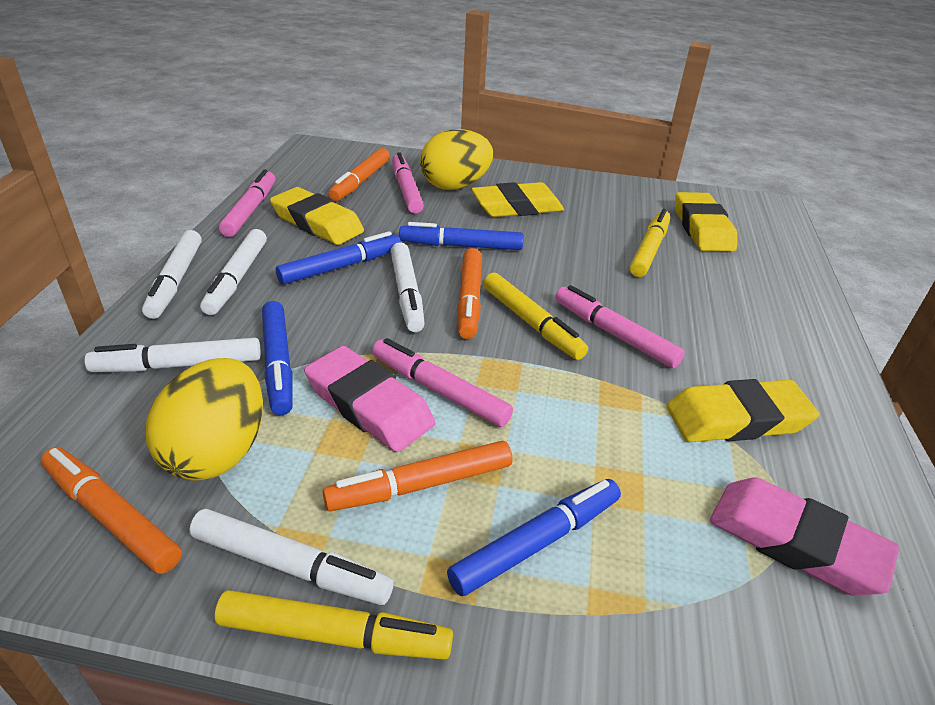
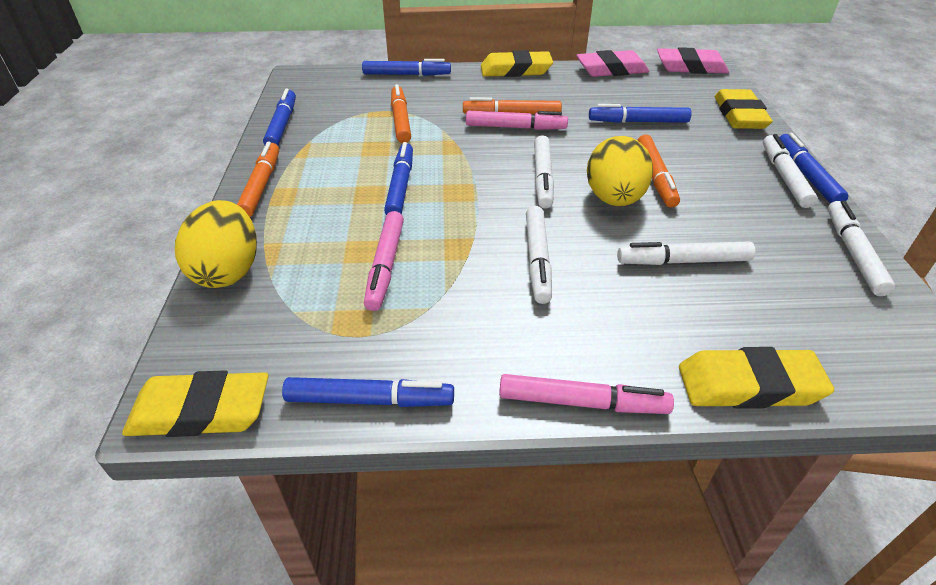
blue marker: [262,301,293,415] [276,231,401,285] [399,222,524,250] [447,479,621,596] = 4 -> [263,88,296,145] [282,377,454,407] [362,59,451,76] [384,142,413,215] [589,104,692,123] [779,133,848,204] = 6
pink marker: [219,170,276,237] [372,338,513,427] [392,152,424,214] [555,285,685,368] = 4 -> [364,211,404,311] [466,111,568,130] [499,374,674,414] = 3
yellow marker: [215,590,453,660] [483,273,588,360] [629,209,670,277] = 3 -> none = 0

